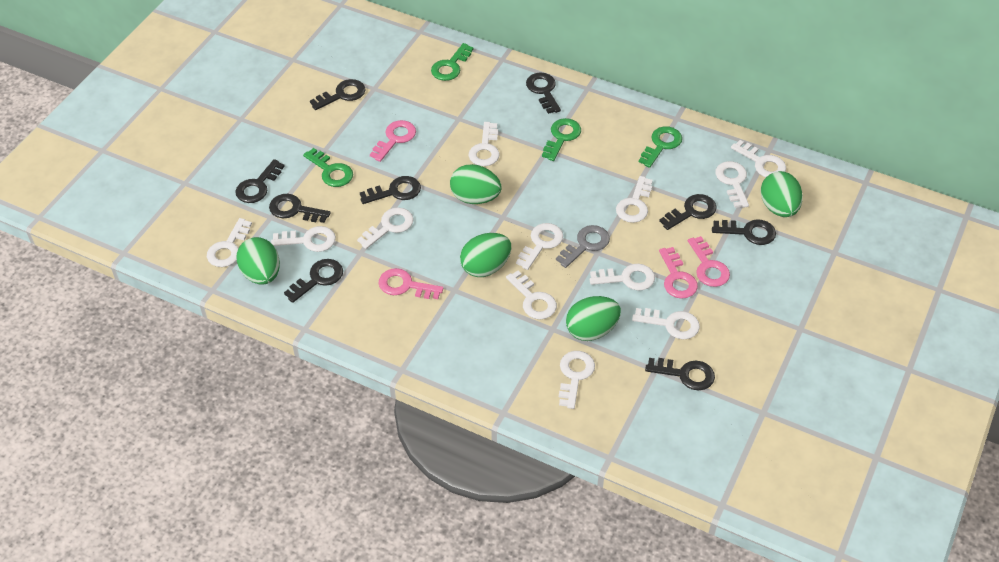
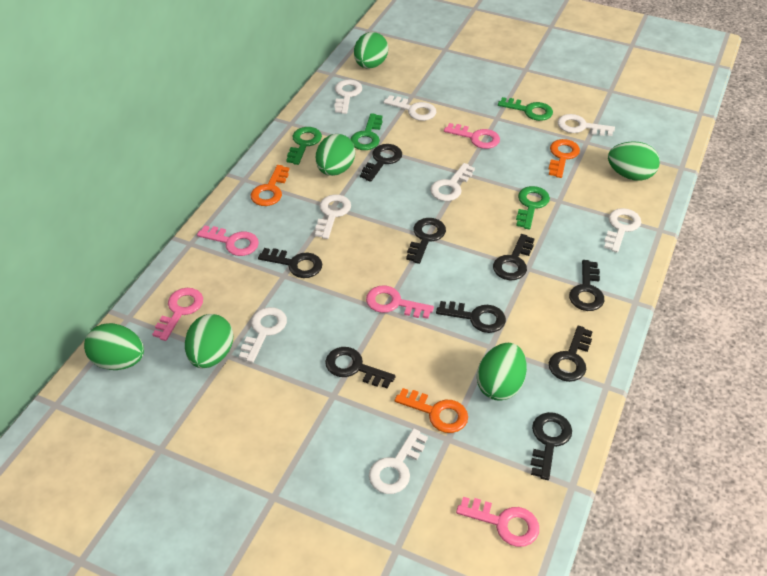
green egg: [236,237,280,285] [450,164,502,204] [460,233,511,277] [566,296,621,341] [761,171,803,217] = 5 -> [84,323,144,370] [185,314,233,368] [316,134,355,176] [354,32,388,69] [477,343,527,401] [608,141,660,181] = 6
grey key: [556,225,610,268] = 1 -> none = 0
orange key: none = 0 -> [251,165,290,206] [395,388,468,433] [549,139,580,178] = 3
pink key: [370,120,416,162] [378,268,443,299] [659,247,698,299] [688,236,730,287] = 4 -> [152,288,203,341] [197,225,259,256] [366,285,434,319] [444,123,500,149] [456,497,539,547] = 5
white key: [207,218,252,267] [271,226,336,252] [357,207,414,249] [469,122,500,166] [506,270,557,319] [516,223,563,270] [559,351,595,409] [590,264,655,291] [616,176,653,223] [632,308,700,340] [715,161,749,208] [731,140,786,177] = 12 -> [239,307,287,363] [315,195,351,239] [334,79,362,114] [369,429,428,494] [384,95,436,121] [430,163,475,201] [557,114,615,136] [604,208,641,253] = 8

